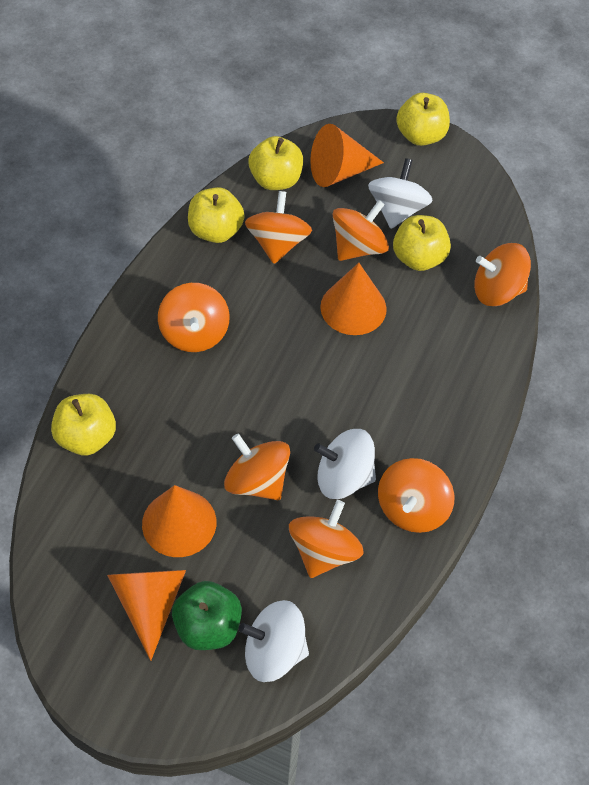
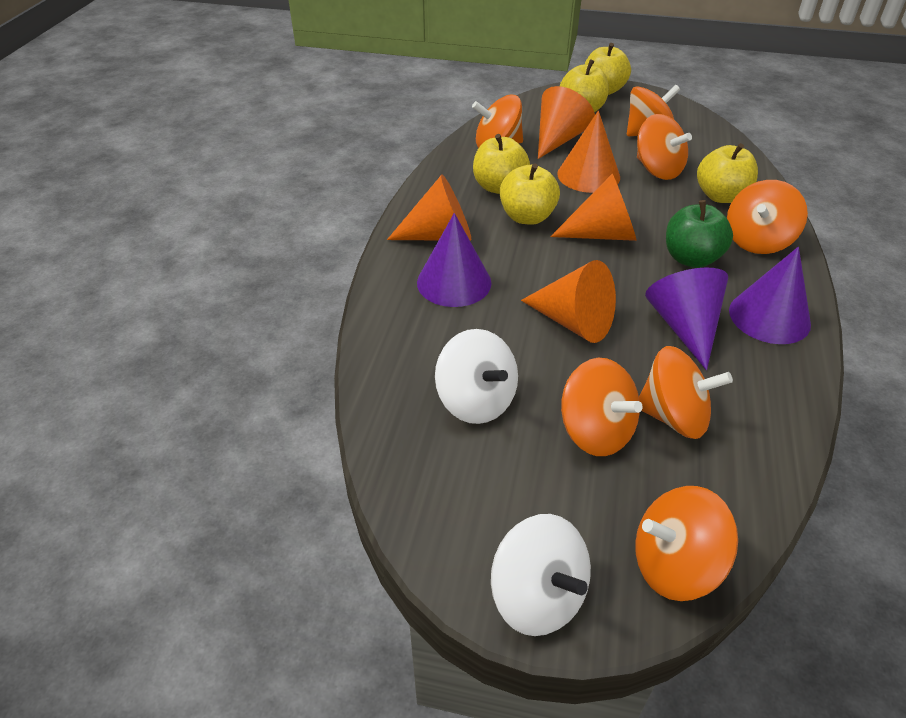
orange cone: [107,570,186,661] [142,485,216,557] [310,124,384,187] [320,263,387,335] = 4 -> [387,175,471,241] [521,260,616,343] [538,86,595,159] [550,174,637,241] [557,110,620,193] = 5
purple cone: none = 0 -> [417,213,492,307] [645,267,728,370] [729,247,811,344] = 3
white spinning top: [238,600,309,682] [314,429,376,499] [368,158,433,229] = 3 -> [435,329,518,424] [491,514,591,636] = 2

